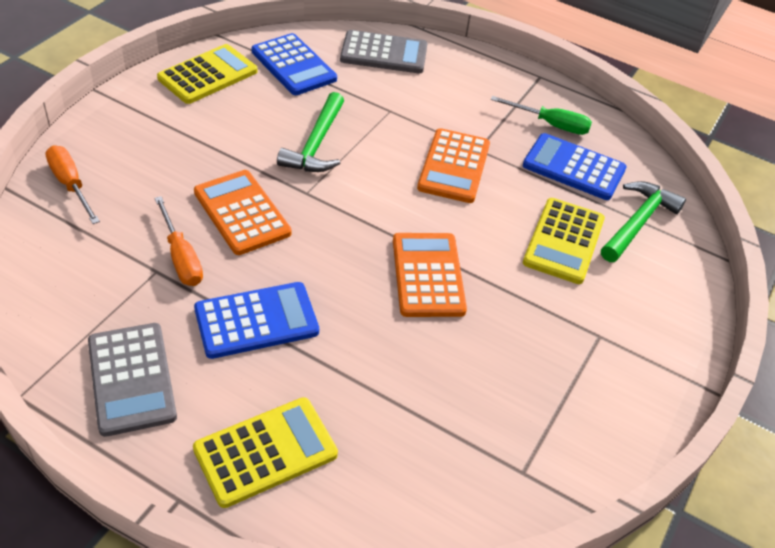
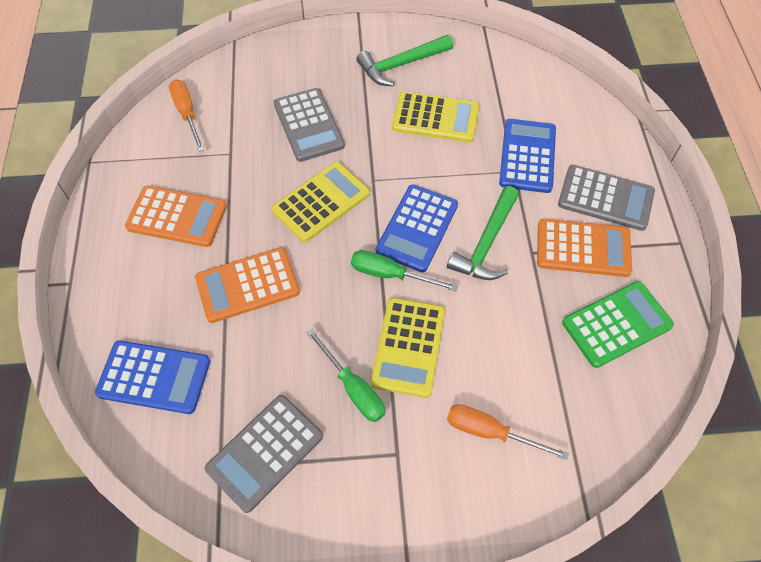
green calculator: none = 0 -> [562,281,674,368] = 1
green screwdriver: [491,96,592,135] = 1 -> [306,328,385,422] [351,250,458,291] = 2
grey calculator: [88,323,177,437] [340,30,428,73] = 2 -> [205,395,323,513] [274,88,345,162] [558,165,655,231] = 3

